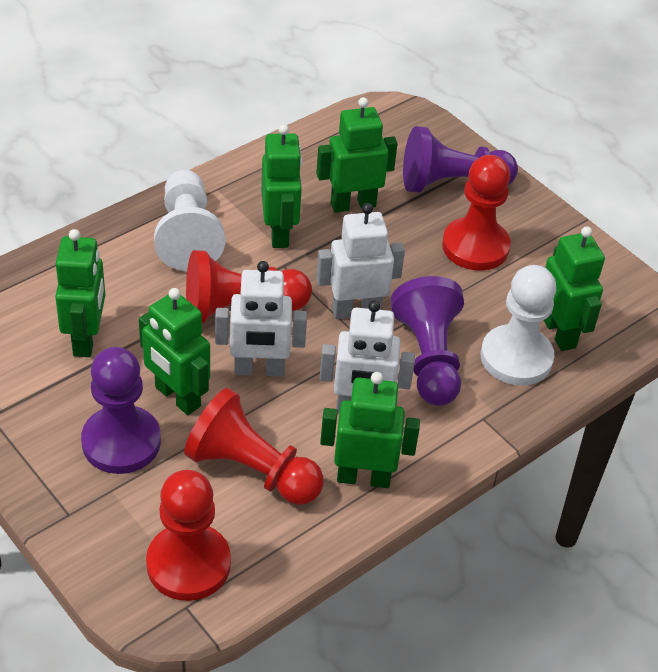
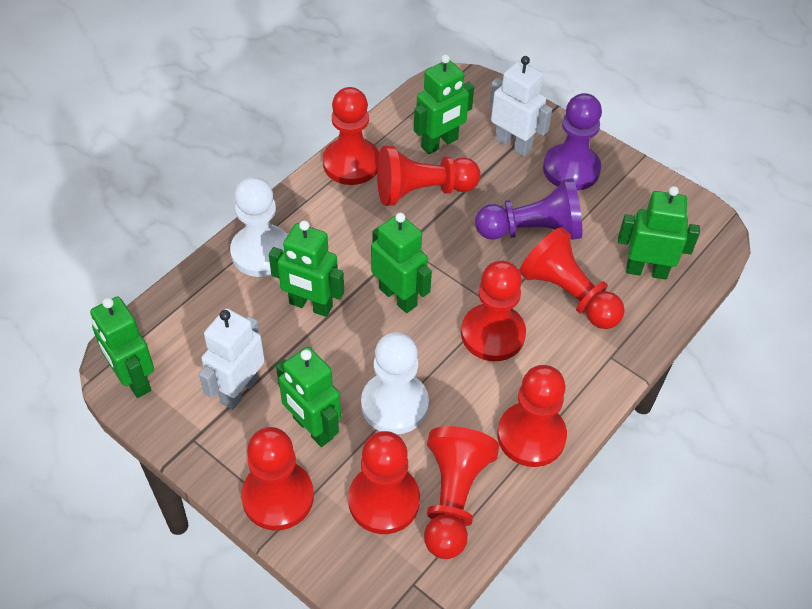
purple pawn: [81,347,161,474] [391,276,464,406] [403,126,518,193] = 3 -> [475,178,582,240] [543,93,602,191] = 2
red pawn: [146,470,231,601] [184,388,324,505] [186,250,312,324] [442,155,511,271] = 4 -> [241,427,314,530] [323,87,379,185] [348,431,420,534] [377,146,481,206] [424,426,499,559] [461,261,526,361] [497,365,567,467] [519,227,625,329] = 8
white robot: [215,261,307,377] [316,203,405,319] [320,300,415,412] = 3 -> [199,308,265,410] [489,56,552,156] = 2

